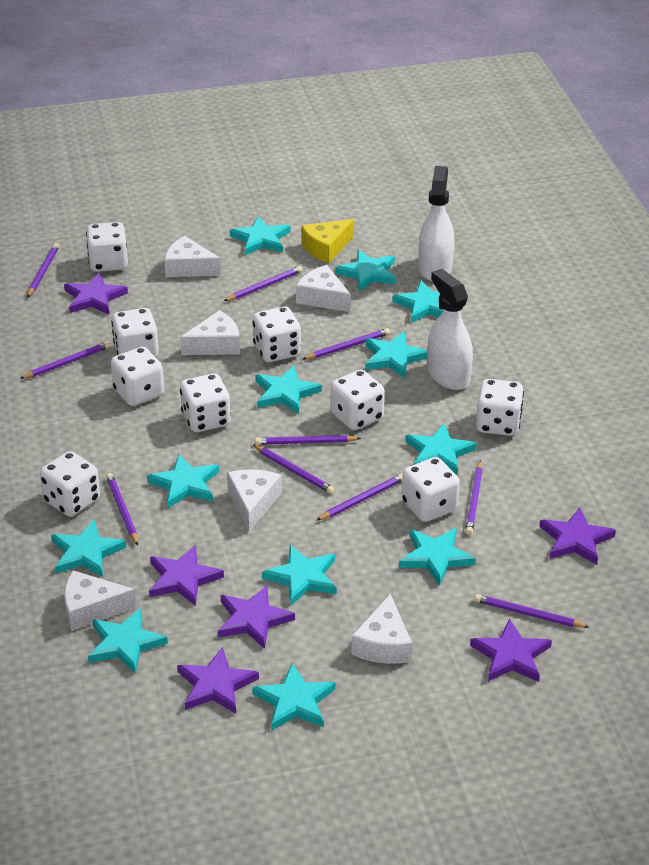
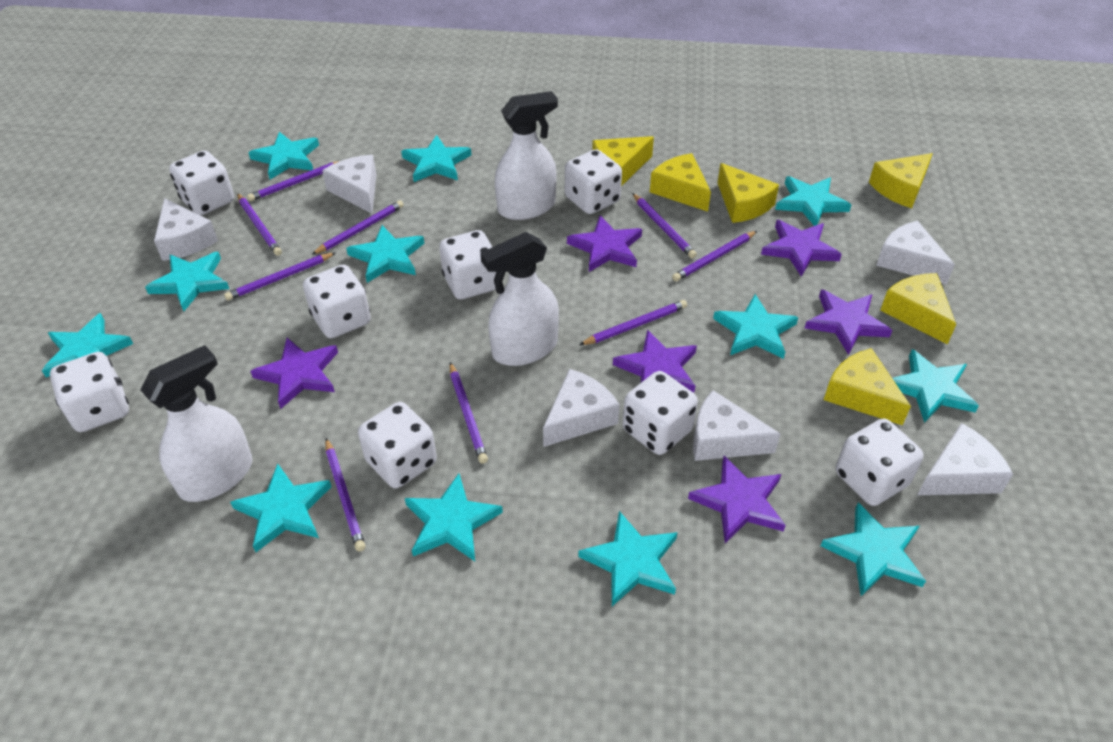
purple pencil: [20,342,110,379] [27,243,59,298] [106,473,138,545] [224,266,303,301] [253,444,335,494] [255,435,361,445] [303,328,390,359] [317,474,403,520] [465,460,482,535] [474,594,589,628] = 10 -> [224,252,336,301] [237,193,282,256] [247,161,339,201] [311,200,404,255] [325,438,365,552] [450,362,488,464] [579,300,687,345] [632,193,697,259] [672,231,757,281] = 9
white dice: [40,451,100,517] [86,222,128,272] [111,308,159,357] [111,347,164,406] [180,373,231,432] [253,306,301,362] [331,370,385,430] [402,457,460,522] [476,379,524,436] = 9 -> [50,352,129,432] [169,150,234,215] [303,265,371,338] [358,402,437,488] [439,230,496,300] [565,149,622,214] [623,371,698,455] [836,419,924,506] = 8
white spray bottle: [419,166,454,281] [427,269,473,390] = 2 -> [141,345,252,502] [480,232,559,366] [495,91,558,220] = 3
yellow cheese: [301,219,354,263] = 1 -> [592,136,654,186] [650,153,711,212] [718,163,779,223] [824,348,911,425] [869,153,933,208] [880,273,956,344] = 6

